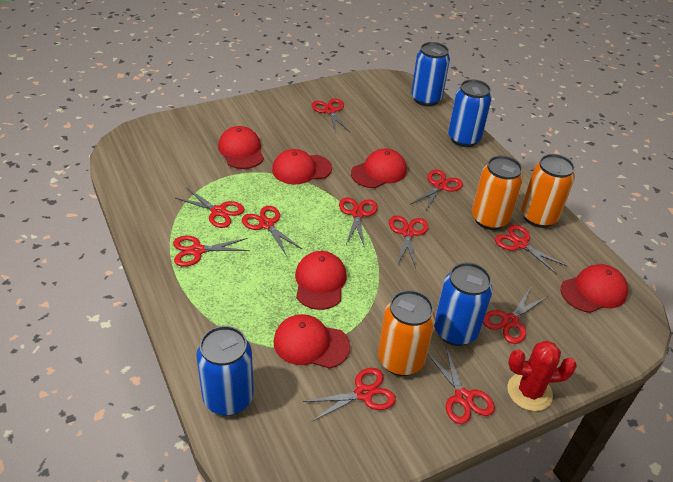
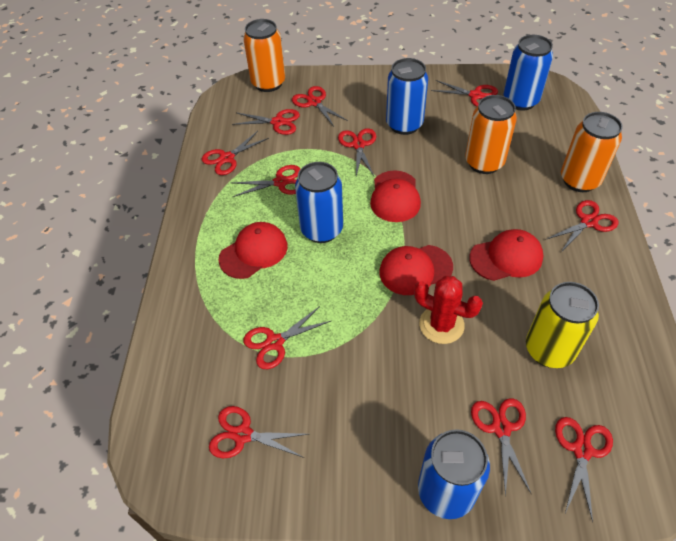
red cap: [218,126,264,169] [272,149,332,184] [273,314,350,369] [295,251,347,310] [351,149,407,188] [561,264,628,313] = 6 -> [219,222,288,279] [370,170,421,222] [379,245,453,295] [469,229,543,281] = 4
yellow can: none = 0 -> [526,282,599,368] = 1

